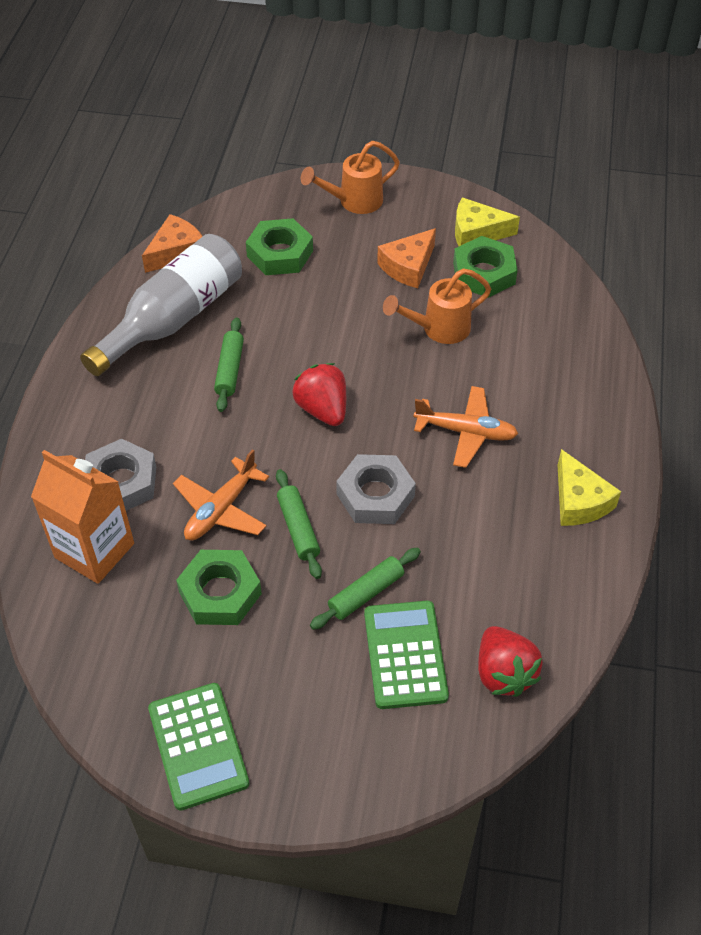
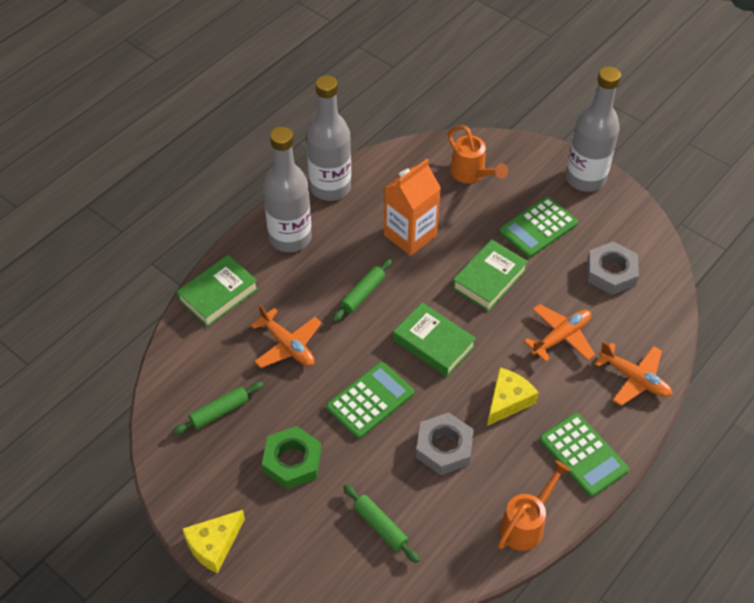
green book: none = 0 -> [177,255,258,327] [393,302,476,377] [452,240,528,311] = 3
green calculator: [148,683,249,811] [364,601,449,709] = 2 -> [326,362,414,439] [499,197,578,258] [540,413,629,497] = 3
green nut: [176,550,262,625] [246,218,313,275] [453,236,518,298] = 3 -> [262,426,321,490] = 1
grey bottle: [80,234,242,376] = 1 -> [263,127,312,252] [307,75,351,201] [565,66,621,192] = 3
orange cheese: [142,214,203,273] [377,228,436,288] = 2 -> none = 0
orange plane: [173,449,269,541] [414,386,518,468] = 2 -> [250,305,322,368] [524,304,595,362] [595,341,672,406] = 3
red strawberry: [292,363,346,426] [478,626,543,697] = 2 -> none = 0

